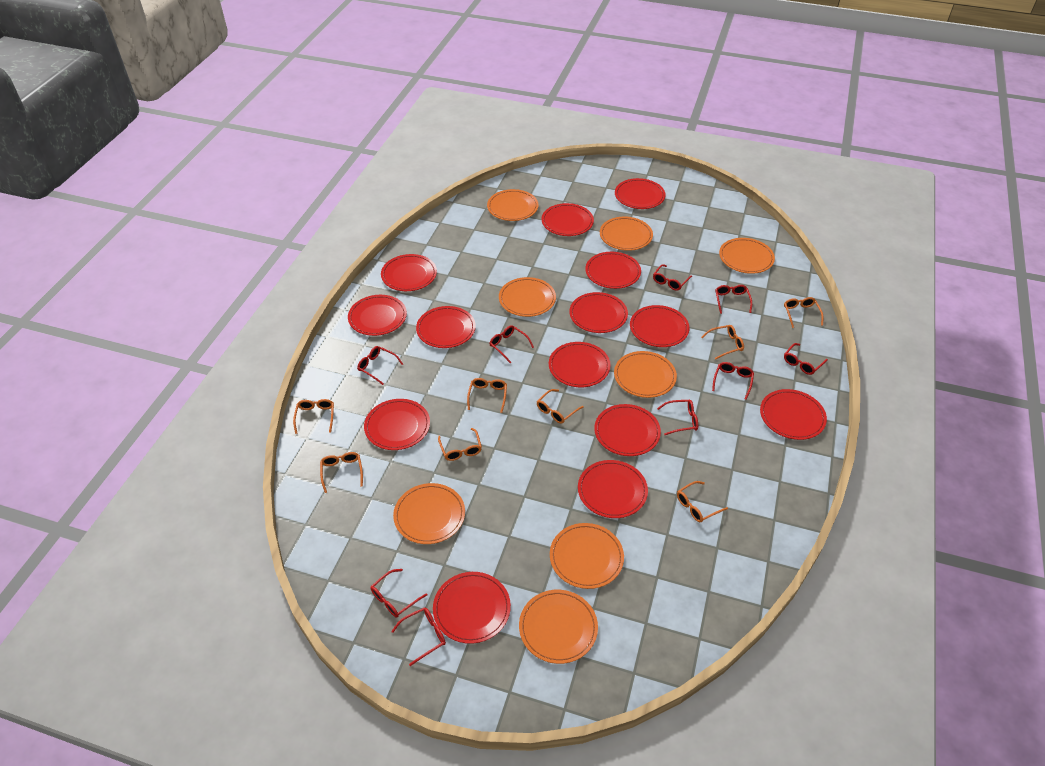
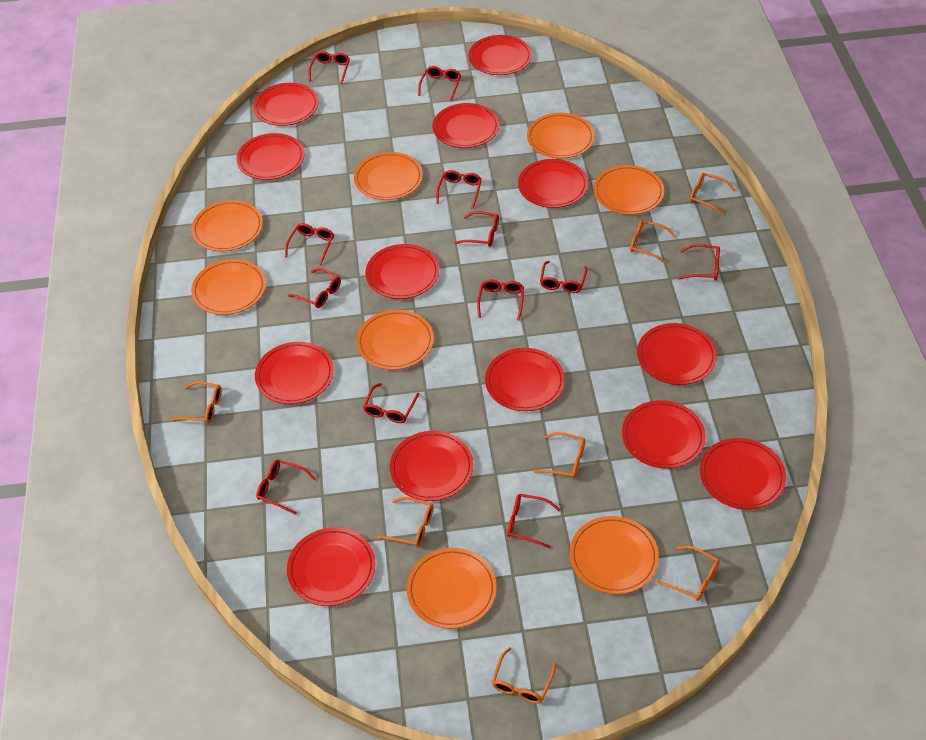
orange glasses: [293,399,334,434] [320,452,363,493] [438,428,482,461] [467,378,507,413] [537,389,584,424] [677,481,728,522] [701,325,744,360] [784,297,824,328] = 8 -> [171,381,222,424] [377,497,433,547] [492,647,556,704] [533,432,585,479] [630,220,676,263] [656,546,720,601] [690,173,735,215] = 7
red glasses: [358,346,403,385] [370,569,427,618] [391,607,446,666] [489,325,534,364] [653,264,692,291] [657,400,698,435] [712,362,754,400] [715,285,752,314] [784,343,828,375] = 9 -> [256,460,316,515] [285,223,334,265] [288,268,341,308] [309,51,350,84] [363,383,419,423] [418,66,461,101] [436,170,482,209] [455,211,499,247] [477,280,524,320] [507,494,561,548] [540,261,588,293] [678,244,720,281] = 12
red plate: [348,295,407,336] [364,399,430,450] [381,254,437,291] [416,306,476,348] [433,572,511,644] [541,203,594,236] [549,342,611,387] [569,292,628,333] [578,460,648,518] [585,252,641,289] [594,404,661,456] [615,178,666,209] [630,305,689,347] [760,389,827,440] = 14 -> [236,133,305,180] [253,83,318,126] [255,342,334,404] [287,527,376,606] [365,244,439,299] [390,431,474,501] [432,103,499,148] [468,35,532,75] [485,348,565,411] [518,159,588,208] [622,400,706,469] [637,323,717,385] [700,438,786,510] = 13

